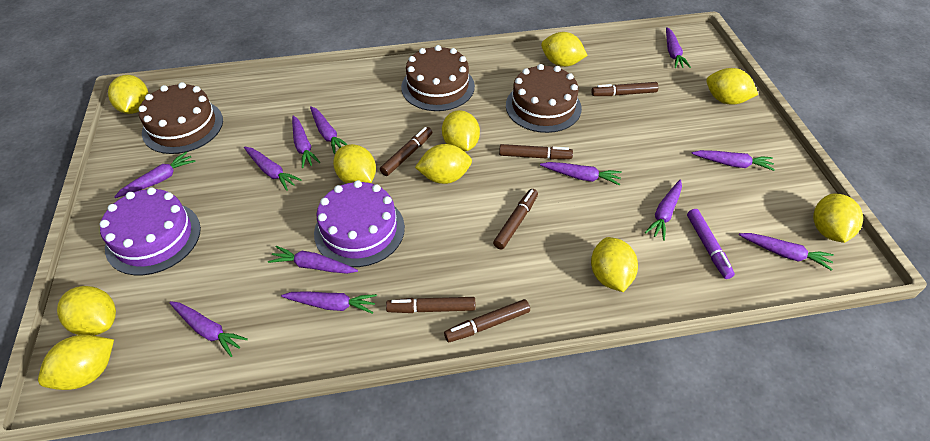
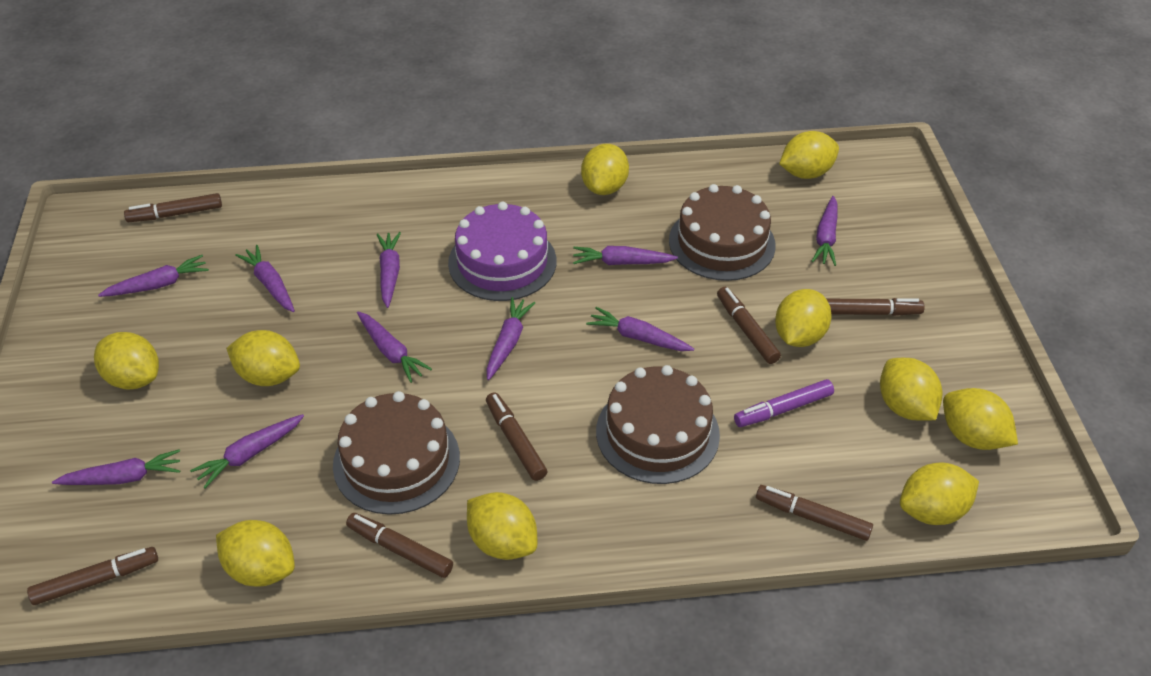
brown marker: [380,127,432,176] [386,297,476,313] [444,299,530,342] [493,189,538,249] [499,144,573,159] [591,82,659,96] = 6 -> [27,547,158,605] [124,193,222,222] [346,513,453,578] [486,392,547,481] [717,287,781,364] [756,485,873,541] [827,298,925,316] = 7
purple cake: [100,187,201,275] [314,180,405,267] = 2 -> [448,202,556,301] = 1
purple carrot: [114,152,196,198] [169,301,248,357] [244,147,301,191] [268,246,358,274] [281,292,377,314] [292,115,321,168] [310,106,348,154] [540,162,622,186] [645,180,682,241] [666,27,691,68] [691,150,775,171] [739,233,834,271] = 12 -> [52,449,180,485] [98,255,209,297] [190,414,304,488] [235,245,295,312] [357,312,432,383] [376,232,401,308] [486,297,535,380] [573,246,678,265] [586,307,694,351] [811,196,838,266] = 10

